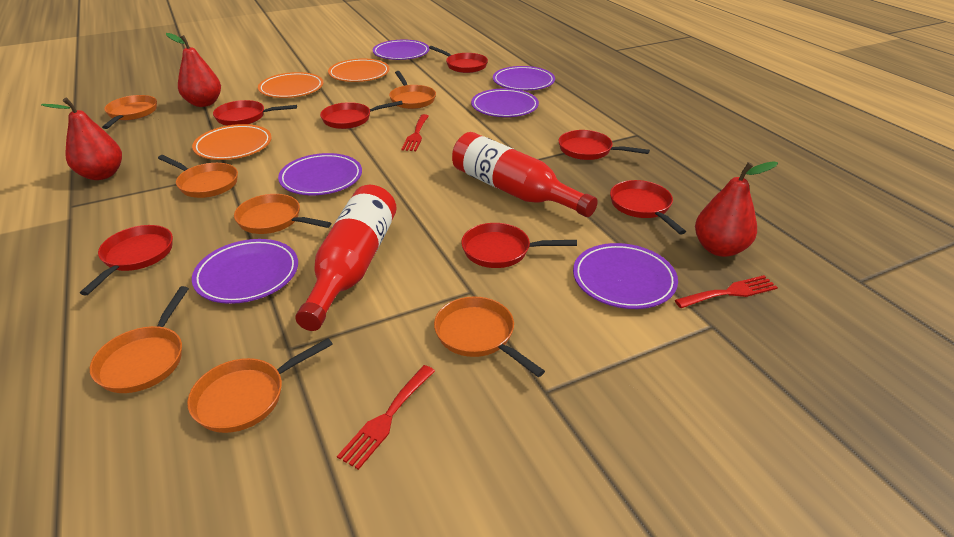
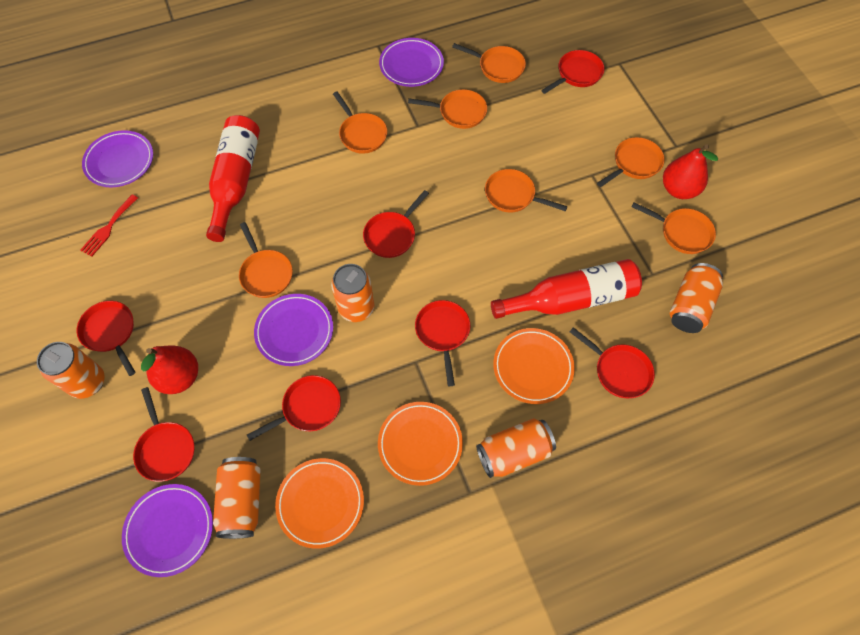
orange can: none = 0 -> [37,342,105,399] [213,457,261,539] [331,264,374,322] [476,418,556,478] [670,263,723,333] = 5
purple plate: [192,239,298,304] [278,153,362,195] [373,40,429,60] [471,89,539,117] [493,66,555,91] [573,243,678,309] = 6 -> [82,130,153,187] [122,484,213,577] [254,294,333,366] [379,38,444,87] = 4
red fork: [337,365,435,470] [402,114,429,151] [675,275,778,308] = 3 -> [80,194,138,257] = 1
red pear: [41,98,122,180] [166,33,221,107] [695,161,778,257] = 3 -> [141,346,198,394] [663,144,718,199] = 2

